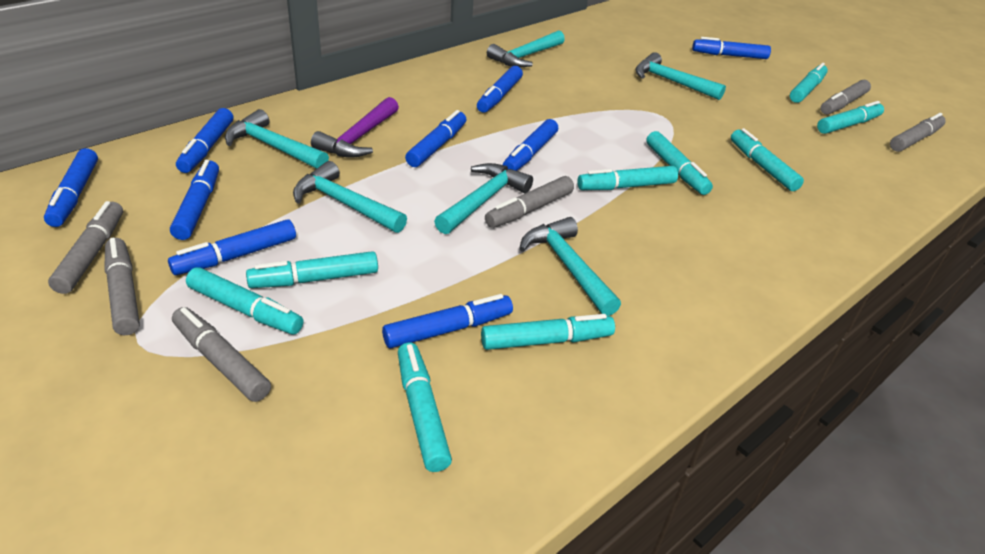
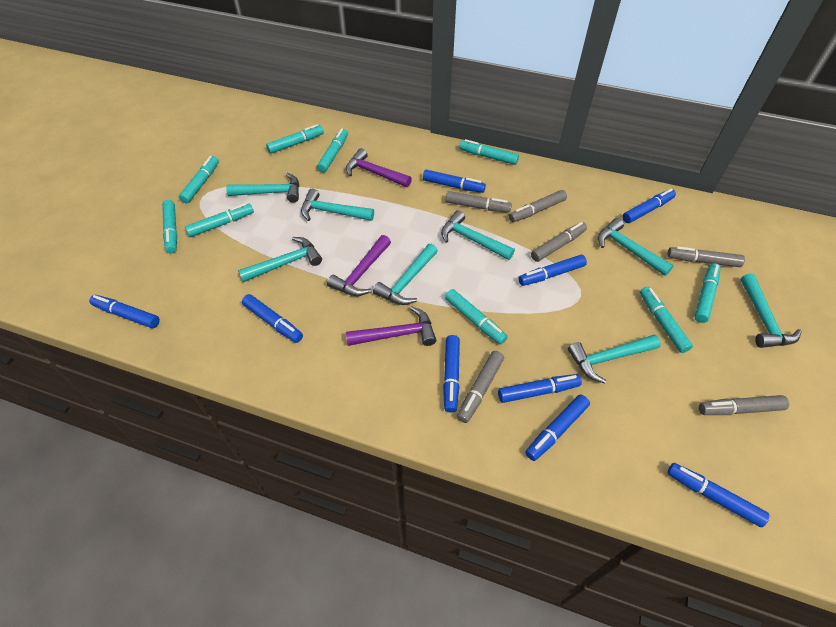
purple hammer: [311,97,399,158] = 1 -> [327,235,391,296] [346,148,412,187] [346,307,436,346] = 3
turquoise hammer: [225,109,329,169] [293,161,407,233] [434,163,533,234] [487,30,565,67] [519,217,621,316] [635,52,726,100] = 6 -> [226,173,299,203] [238,237,322,282] [301,189,374,221] [373,244,438,305] [441,210,515,260] [568,334,661,383] [598,218,674,276] [741,274,802,348] = 8

